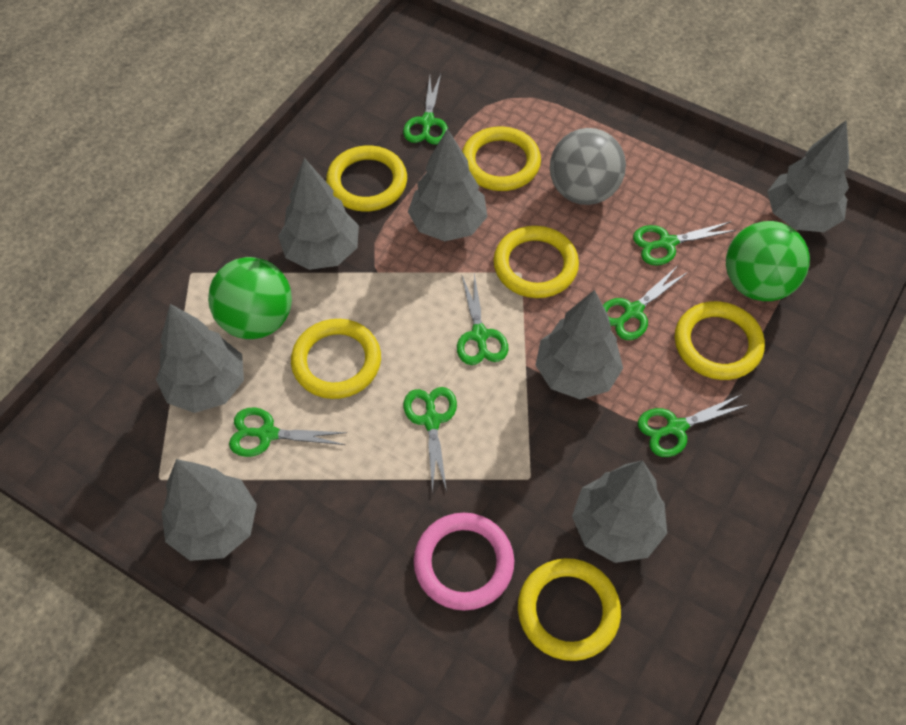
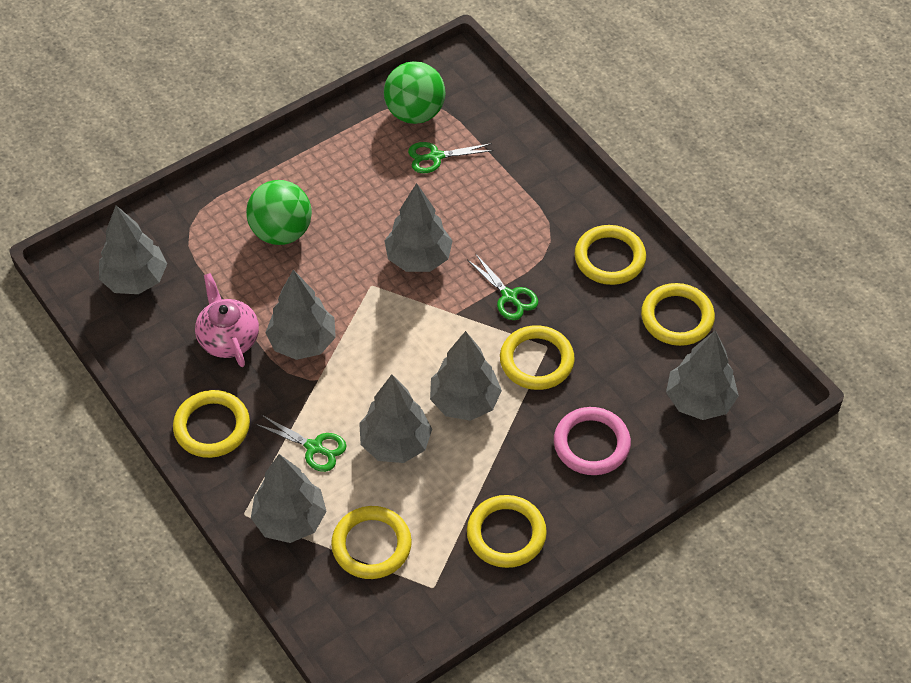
green scissors: [229,407,347,457] [403,74,448,145] [403,387,457,493] [457,273,508,365] [603,267,688,340] [633,221,736,266] [638,394,748,457] = 7 -> [256,415,347,472] [408,142,494,173] [468,253,538,320] = 3
grey ball: [550,128,626,205] = 1 -> none = 0
pink teapot: none = 0 -> [195,273,259,367] = 1

